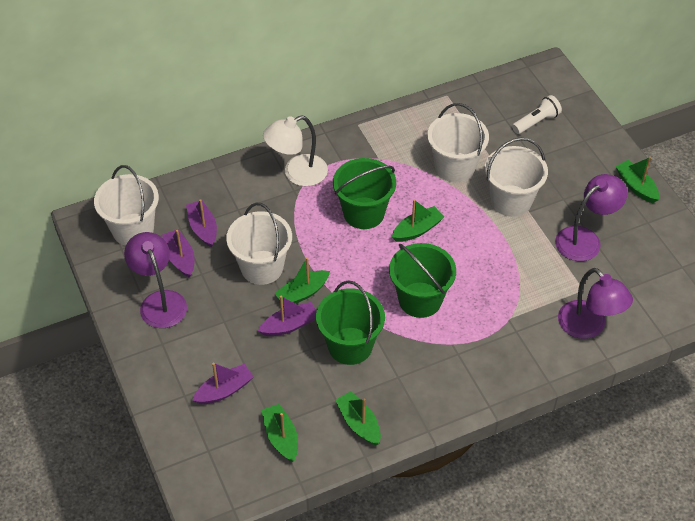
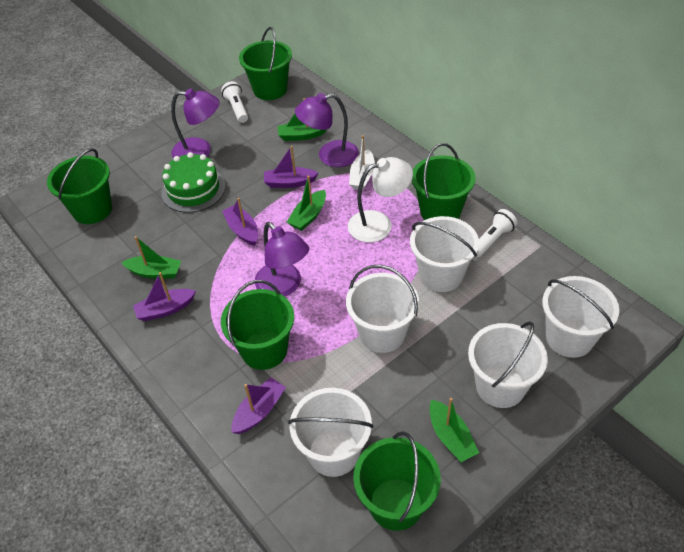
green boat: [262,404,298,462] [274,257,330,304] [335,391,381,446] [392,199,444,242] [616,157,659,203] = 5 -> [121,236,181,279] [277,98,327,141] [287,176,326,231] [429,398,479,462] = 4
green bucket: [316,280,385,365] [333,158,396,229] [389,243,456,318] = 3 -> [47,148,112,224] [221,280,294,370] [239,27,292,100] [353,431,441,531] [412,143,475,220] = 5
green cake: none = 0 -> [161,152,226,213] = 1
white boat: none = 0 -> [349,135,375,190] = 1
white bucket: [94,165,159,246] [226,203,292,285] [427,103,489,182] [485,138,548,217] = 4 -> [288,388,374,477] [346,265,419,353] [410,216,479,292] [468,321,548,408] [542,276,619,358] = 5
white flashlight: [512,95,562,134] = 1 -> [221,81,248,123] [476,209,517,257] = 2

